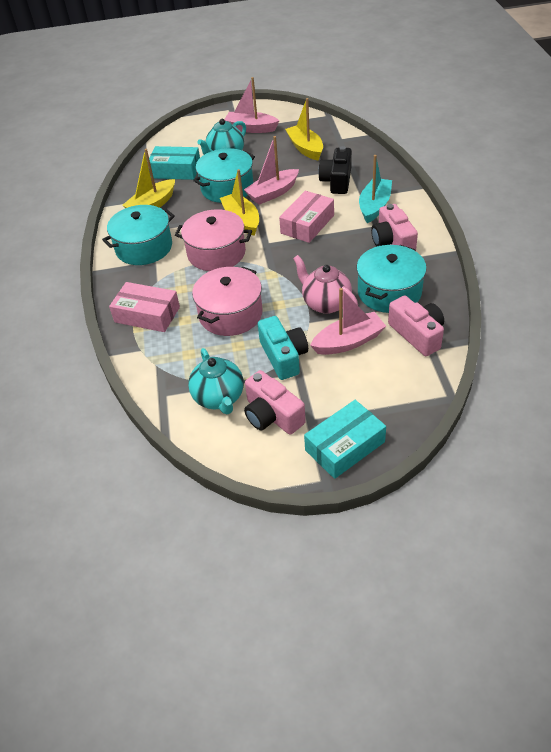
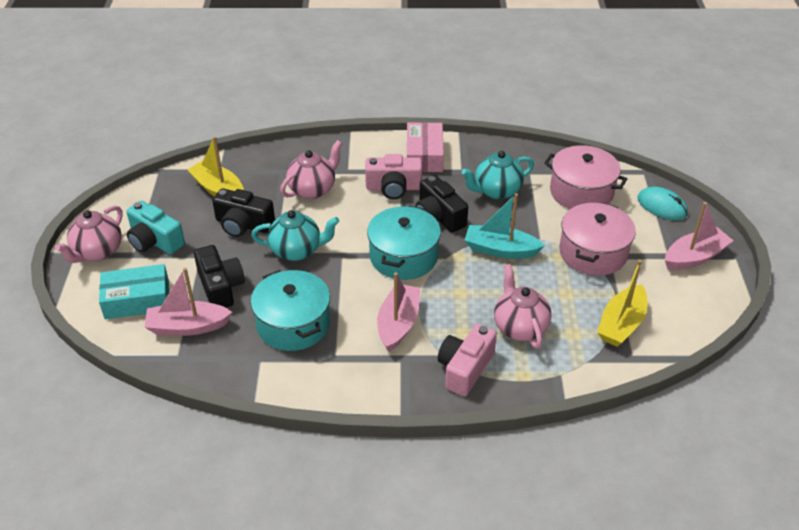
black camera: [318,146,352,194] = 1 -> [194,245,245,308] [212,188,275,237] [415,175,468,232] = 3
pink box: [109,282,180,332] [279,191,334,243] = 2 -> [407,122,444,172] = 1
pink camera: [244,370,306,435] [371,204,418,251] [388,295,444,356] = 3 -> [365,154,422,199] [438,324,497,396] = 2
pink teapot: [293,255,358,314] = 1 -> [55,205,123,263] [280,140,342,199] [494,264,551,349] = 3
turquoise box: [147,146,200,180] [304,400,386,479] = 2 -> [99,264,169,319] = 1
turquoise mouse: none = 0 -> [638,187,688,220] = 1
turquoise pot: [102,205,175,265] [193,148,255,203] [357,245,427,313] = 3 -> [251,270,330,351] [367,205,441,280] = 2
yellow boat: [122,149,175,208] [220,169,259,236] [285,98,323,161] = 3 -> [187,136,244,196] [597,260,647,347] = 2

